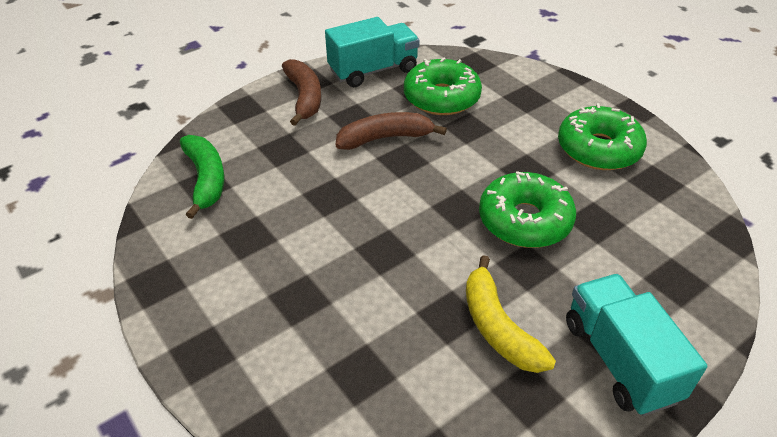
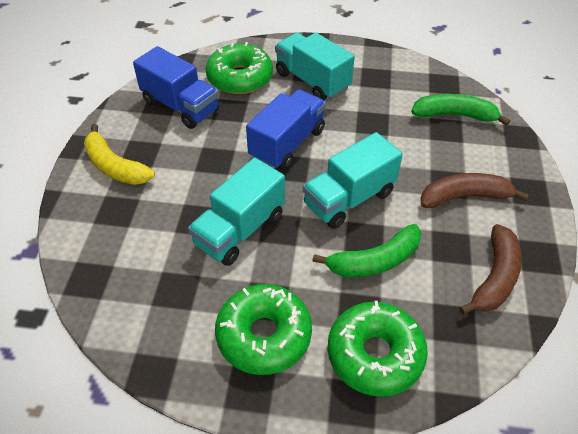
blue truck: none = 0 -> [133,46,219,129] [246,89,326,170] = 2
green banana: [180,135,224,219] = 1 -> [313,224,421,277] [411,94,510,126] = 2
turquoise truck: [325,17,420,87] [566,274,707,416] = 2 -> [188,158,285,266] [275,33,355,101] [303,132,403,229] = 3

